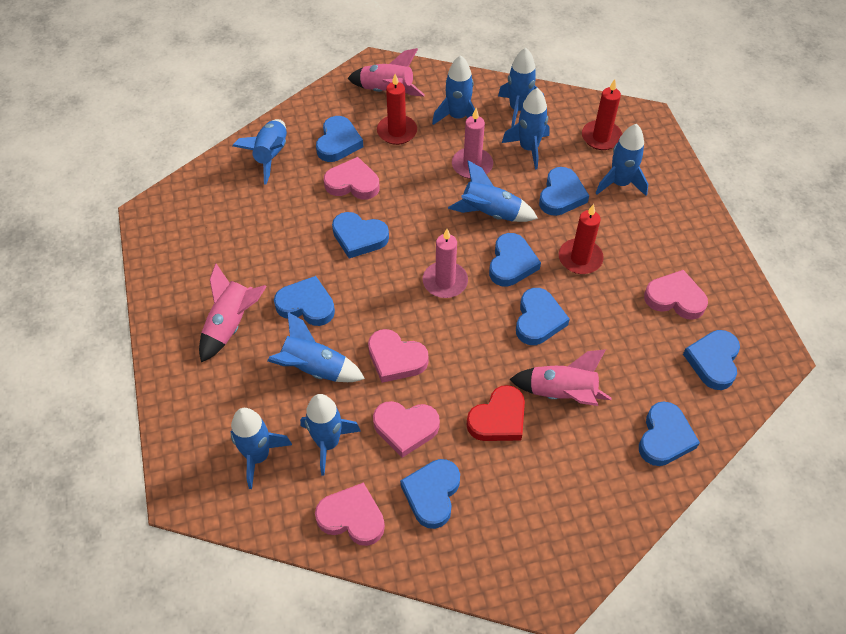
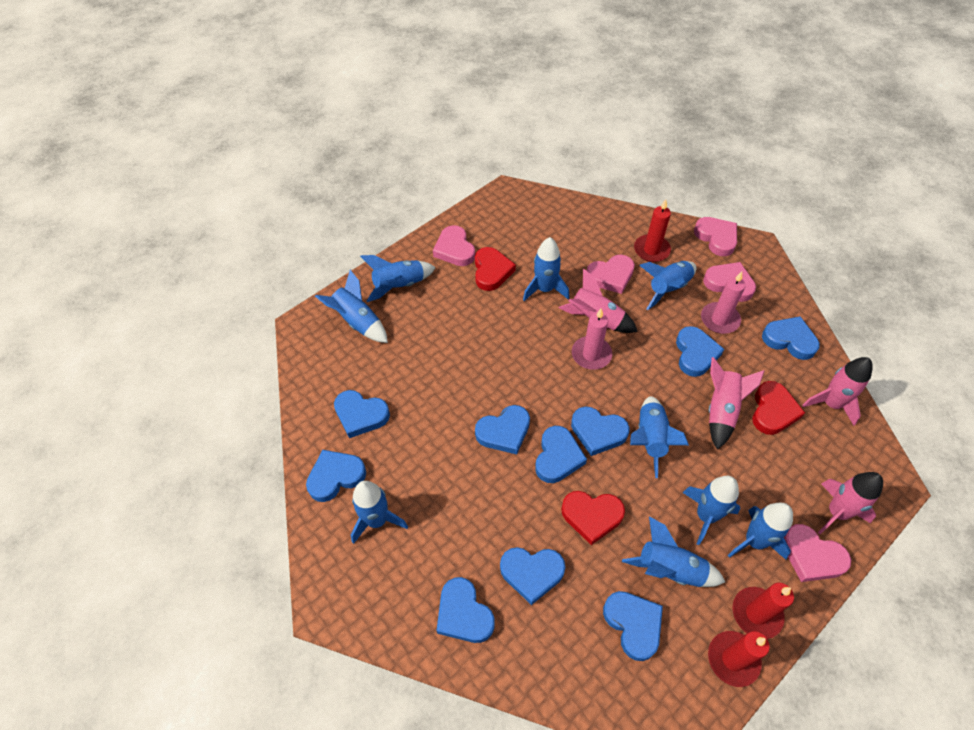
blue heart: [274,276,335,326] [316,116,363,162] [332,212,389,258] [400,459,460,529] [489,233,541,287] [516,288,570,345] [539,167,589,216] [639,401,700,466] [683,330,740,390] = 9 -> [306,450,366,502] [334,390,390,438] [436,577,495,643] [475,405,530,454] [500,547,565,605] [535,426,587,483] [571,406,630,456] [603,591,663,661] [676,326,724,377] [762,316,820,360] = 10
pink rocket: [199,263,267,362] [347,48,425,96] [509,349,611,406] = 3 -> [559,269,638,333] [709,357,764,450] [802,357,873,426] [818,472,883,534] = 4
red heart: [466,385,525,441] = 1 -> [475,247,516,291] [561,491,625,545] [752,381,805,435] = 3

